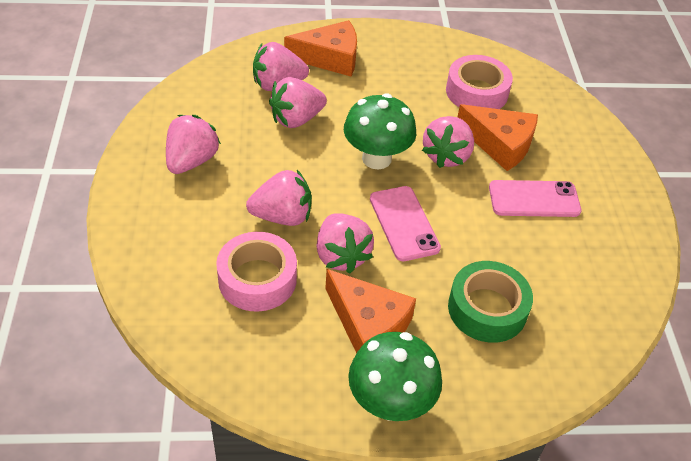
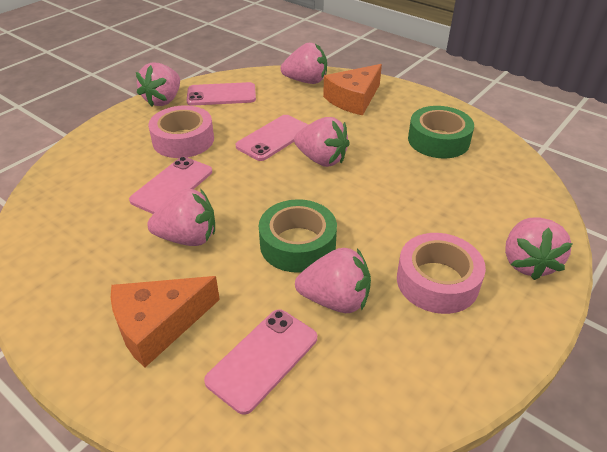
green mushroom: [344,94,416,169] [348,332,442,421] = 2 -> none = 0
green tape: [448,261,533,343] = 1 -> [259,199,337,273] [408,106,474,158] = 2
orange cheese: [284,20,357,76] [325,269,416,353] [458,104,538,171] = 3 -> [111,276,220,367] [323,64,382,116] = 2
pink phone: [370,186,441,261] [489,180,581,217] = 2 -> [129,157,212,214] [187,82,256,106] [204,309,317,415] [236,115,308,161] = 4

